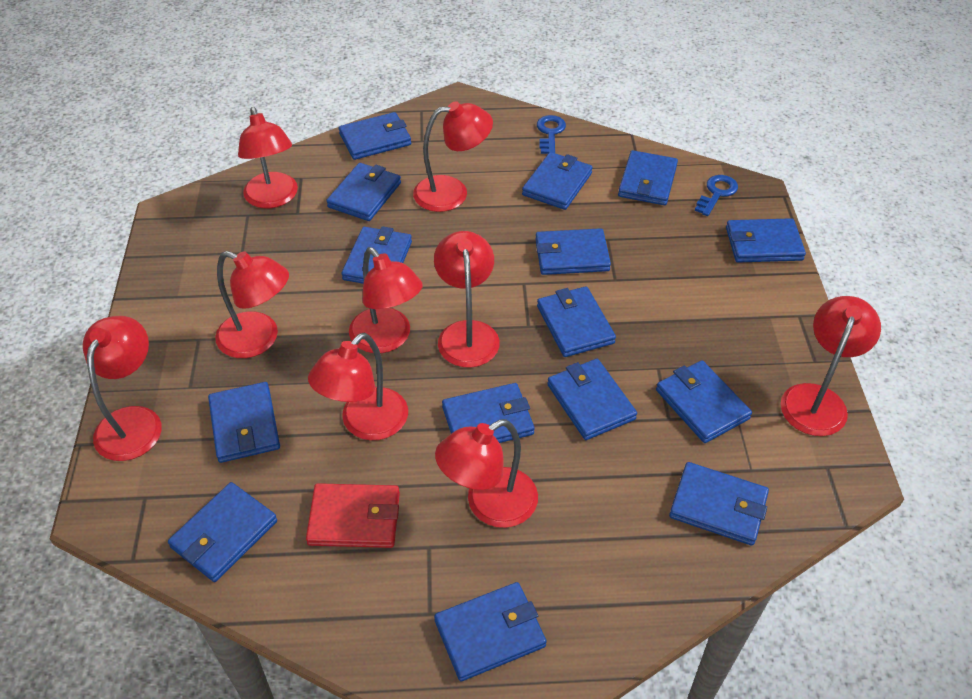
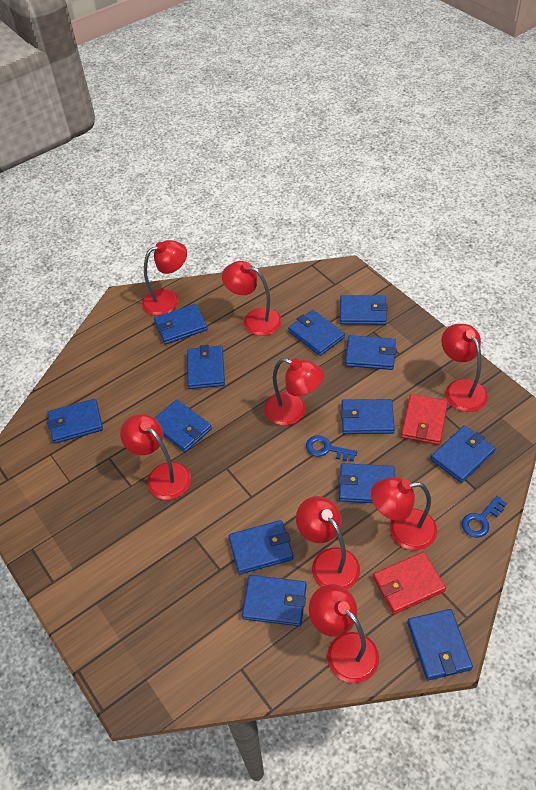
blue wallet: [168,482,277,582] [208,382,280,463] [326,163,401,221] [339,112,411,160] [341,226,412,284] [434,582,547,681] [442,383,535,443] [522,152,593,210] [535,228,611,275] [537,286,616,357] [547,359,637,440] [618,150,678,205] [656,361,752,443] [669,462,769,545] [726,218,806,263] = 15 -> [47,399,103,444] [154,304,208,344] [155,400,212,452] [187,345,225,389] [229,520,294,574] [242,575,306,626] [288,310,345,356] [338,463,395,503] [340,295,388,325] [341,399,395,434] [345,335,397,370] [407,609,473,680] [431,426,496,483] = 13
red lamp: [83,316,162,461] [215,251,289,358] [238,107,298,208] [308,333,408,440] [349,247,423,353] [413,101,493,212] [434,231,500,367] [435,419,538,528] [781,296,881,436] = 9 -> [120,414,191,500] [142,240,187,316] [222,261,282,336] [264,358,324,425] [296,496,360,589] [309,584,379,683] [371,477,437,550] [441,324,488,412] = 8
red wallet: [306,483,400,548] = 1 -> [373,552,446,614] [401,394,448,445] = 2

